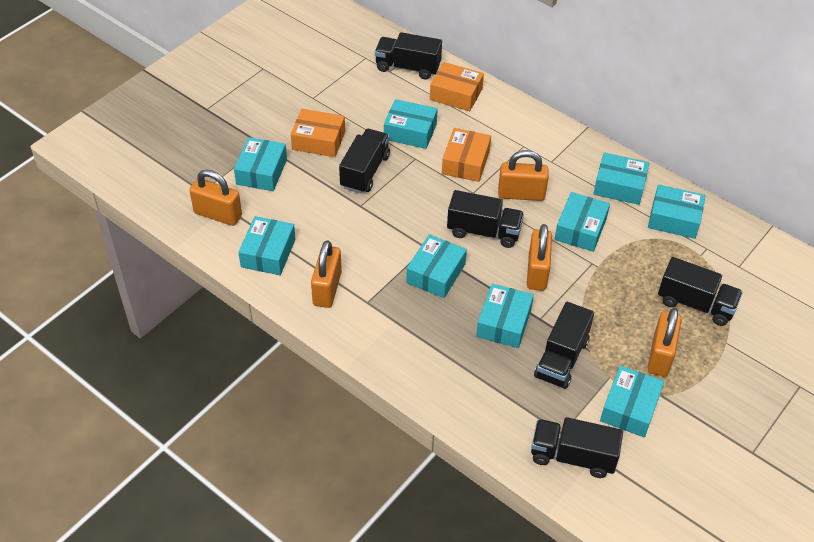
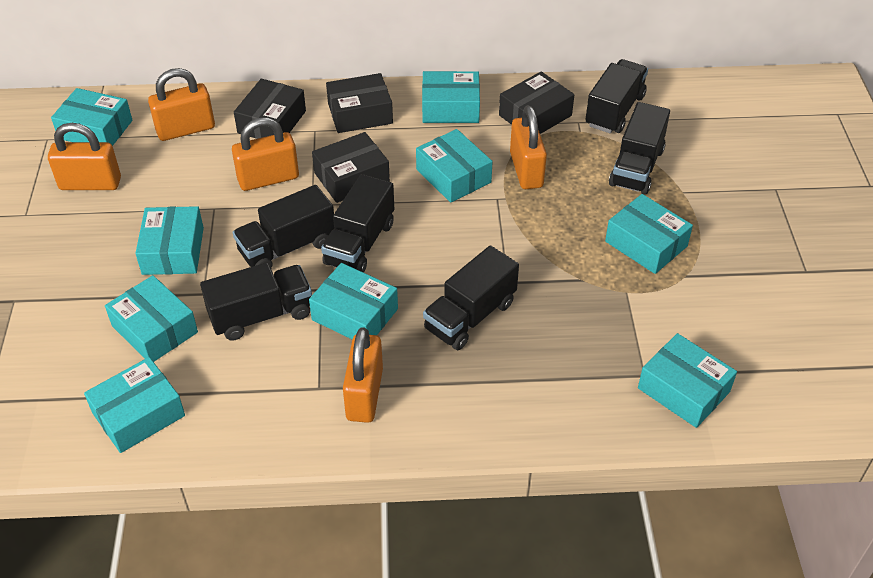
black box: none = 0 -> [234,79,306,139] [312,132,390,203] [326,73,393,133] [499,72,574,134] = 4
orange box: [291,109,345,157] [430,62,484,111] [442,128,491,182] = 3 -> none = 0

